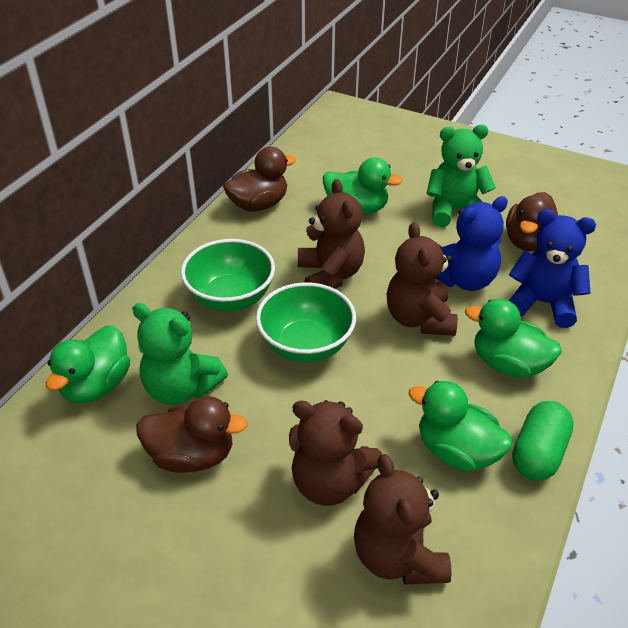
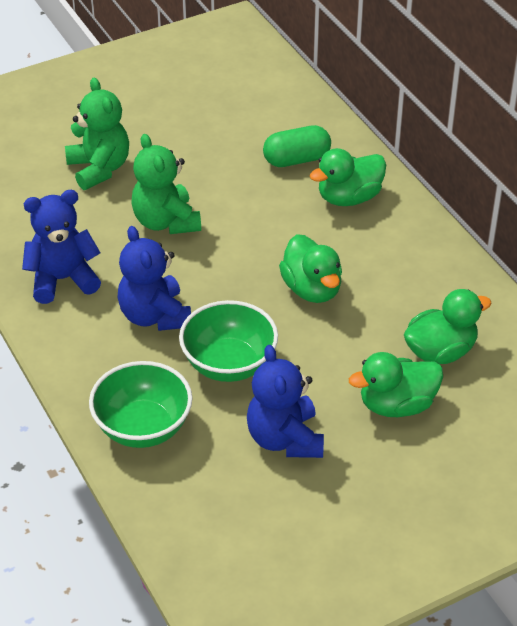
blue teddy bear: [436,196,508,291] [509,209,596,328] = 2 -> [22,190,101,304] [118,226,191,331] [247,345,324,458] = 3
brown duck: [136,396,248,473] [223,147,296,212] [506,192,562,251] = 3 -> none = 0
brown teddy bear: [289,400,382,506] [298,179,365,289] [354,454,452,585] [387,222,458,336] = 4 -> none = 0

